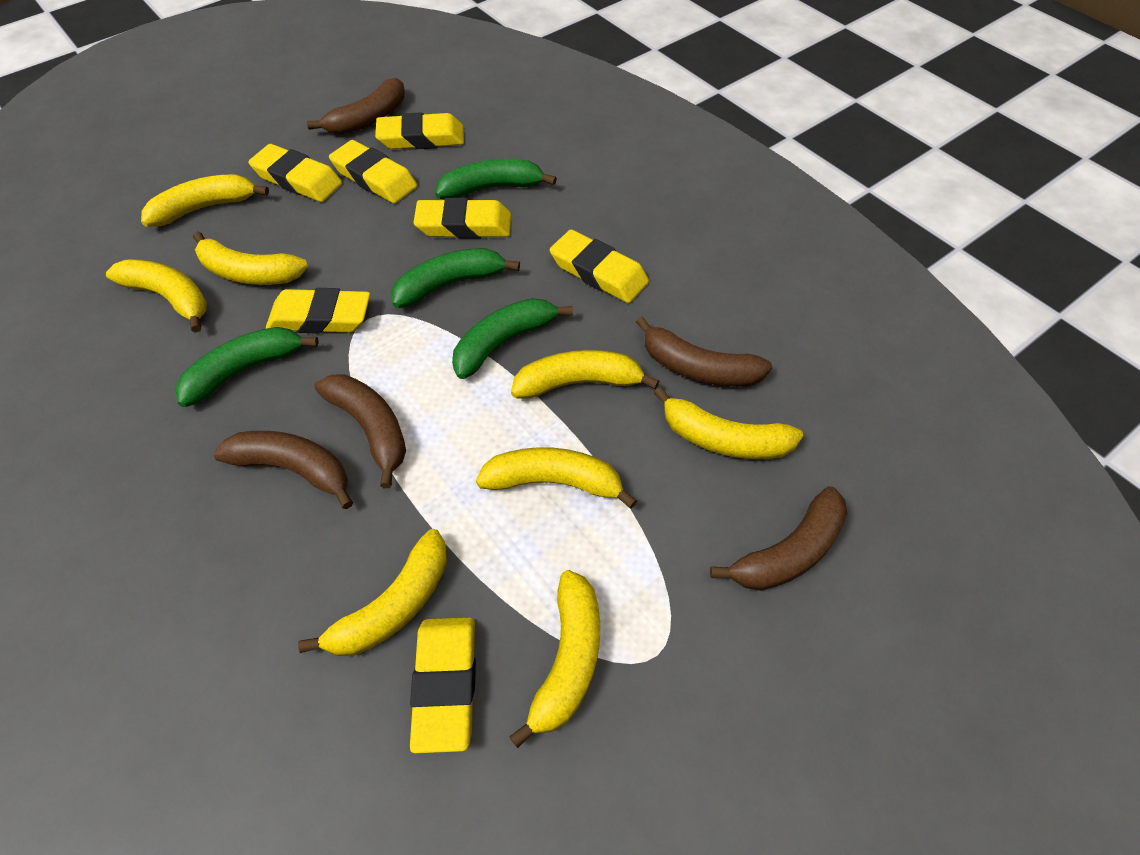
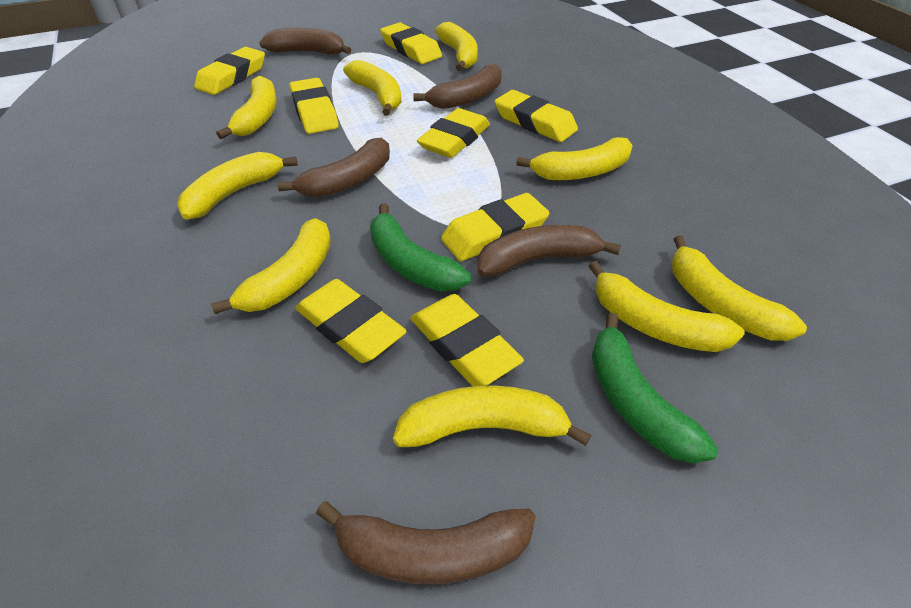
green banana: [175,327,319,407] [391,248,520,308] [435,159,557,199] [452,298,573,379] = 4 -> [370,203,471,292] [592,313,718,463] = 2
yellow banana: [106,259,207,333] [141,174,269,227] [193,231,308,285] [298,529,447,656] [476,447,637,508] [509,570,600,748] [511,350,659,399] [654,387,803,459] = 8 -> [177,152,298,220] [211,218,331,314] [217,76,277,139] [343,60,401,116] [393,386,591,447] [435,22,478,71] [516,137,633,180] [589,261,744,352] [672,236,807,341] = 9
yellow eraser: [248,144,342,202] [266,288,370,333] [329,140,417,203] [375,112,464,149] [410,617,476,753] [413,198,511,239] [550,230,649,303] = 7 -> [194,47,265,95] [289,78,339,134] [295,279,407,363] [380,22,442,64] [410,294,524,386] [417,108,490,158] [441,193,549,261] [495,90,578,142] = 8

